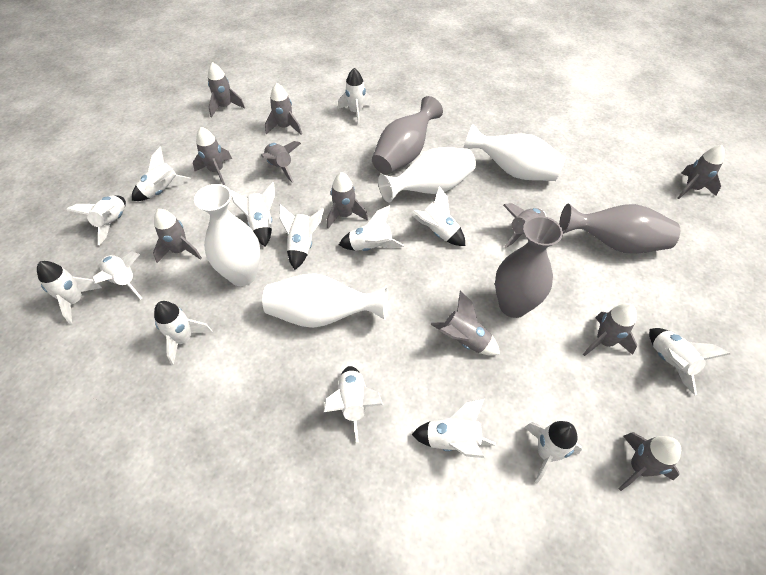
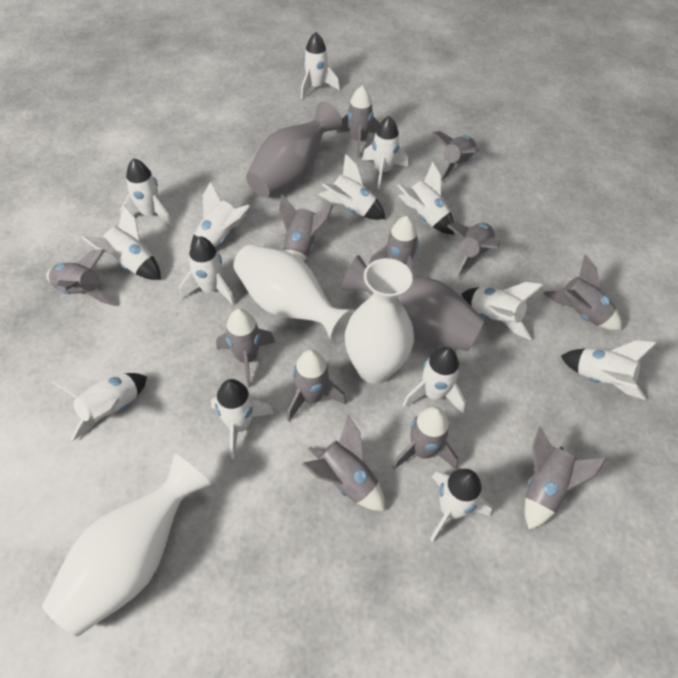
grey rocket: [153,209,202,263] [193,127,232,185] [208,62,245,118] [261,141,301,183] [265,83,302,135] [327,172,368,229] [431,291,500,356] [503,203,547,248] [583,303,637,356] [619,432,681,491] [678,145,725,199] = 11 -> [46,249,115,305] [216,308,275,387] [279,194,333,262] [287,350,346,421] [302,416,385,511] [336,86,380,158] [369,216,419,277] [392,407,458,470] [432,131,479,181] [447,222,500,277] [525,426,606,529] [543,255,622,330] = 12
grey vase: [372,96,443,175] [495,216,563,318] [559,204,680,254] = 3 -> [246,102,342,198] [342,255,485,351] = 2
white vase: [194,184,260,286] [262,273,388,328] [378,147,476,203] [464,124,566,181] = 4 -> [42,454,211,636] [233,244,356,345] [345,258,414,384] = 3

